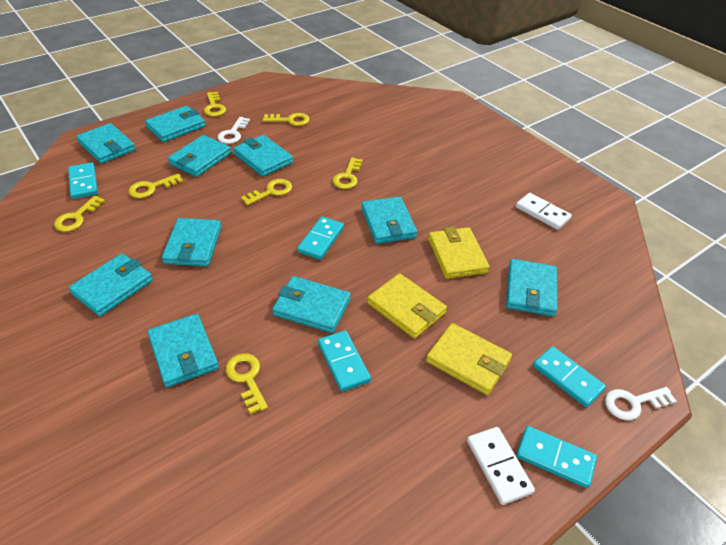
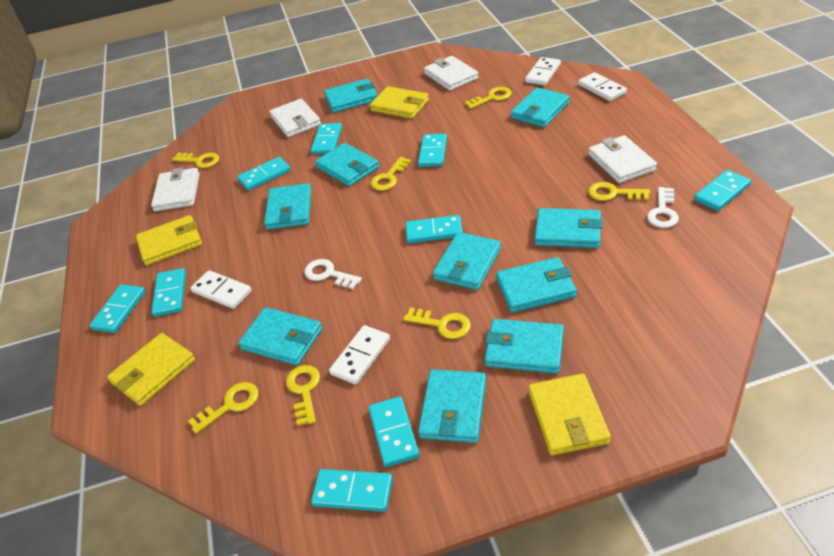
turquoise domino: [68,162,98,199] [297,216,344,260] [318,330,371,392] [516,426,597,488] [533,346,606,407] = 5 -> [89,284,146,333] [151,268,186,317] [237,157,291,191] [311,123,342,154] [311,469,393,512] [368,397,420,467] [405,215,463,243] [418,134,447,167] [694,170,751,211] = 9
white domino: [467,427,535,505] [516,193,572,230] = 2 -> [191,270,252,309] [329,325,390,385] [525,57,561,85] [578,72,627,101] = 4
white wallet: none = 0 -> [151,167,200,211] [269,99,321,137] [424,56,478,91] [588,135,657,183] = 4
yellow wallet: [367,273,447,339] [426,323,512,395] [428,226,490,279] = 3 -> [107,333,195,406] [136,215,202,265] [370,86,429,119] [529,373,611,456] = 4

